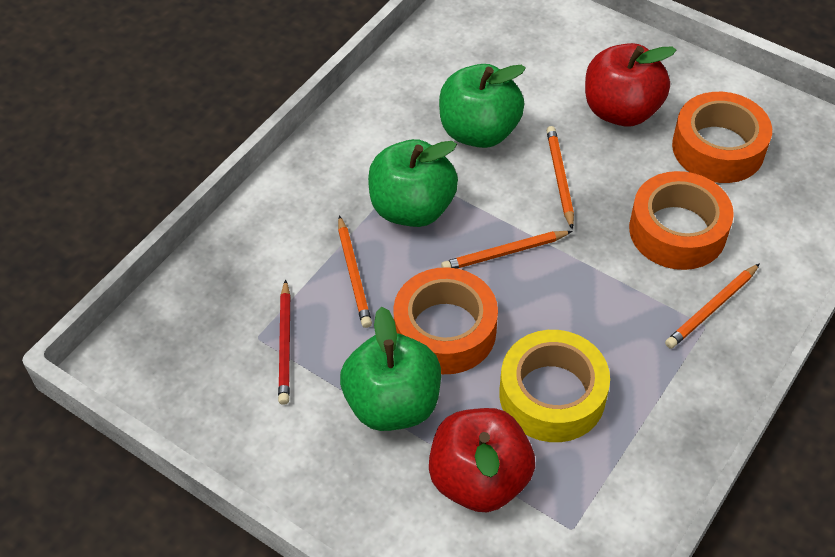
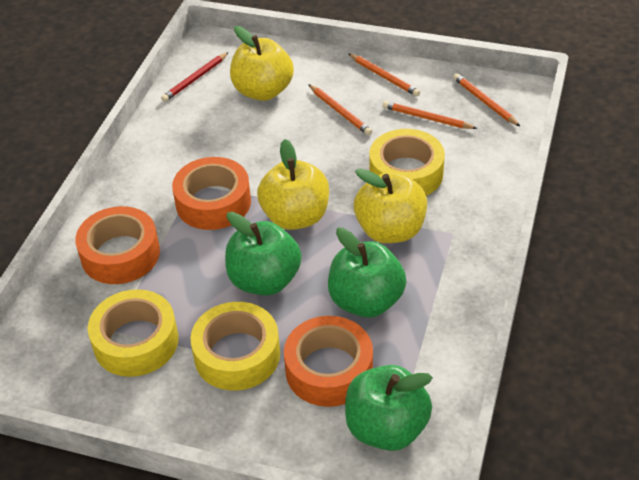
red apple: [429,408,535,512] [585,43,676,127] = 2 -> none = 0
yellow apple: none = 0 -> [230,26,294,101] [257,139,329,230] [354,169,427,243] = 3
yellow tape: [499,330,610,442] = 1 -> [88,289,179,377] [190,302,280,391] [369,129,445,196] = 3

